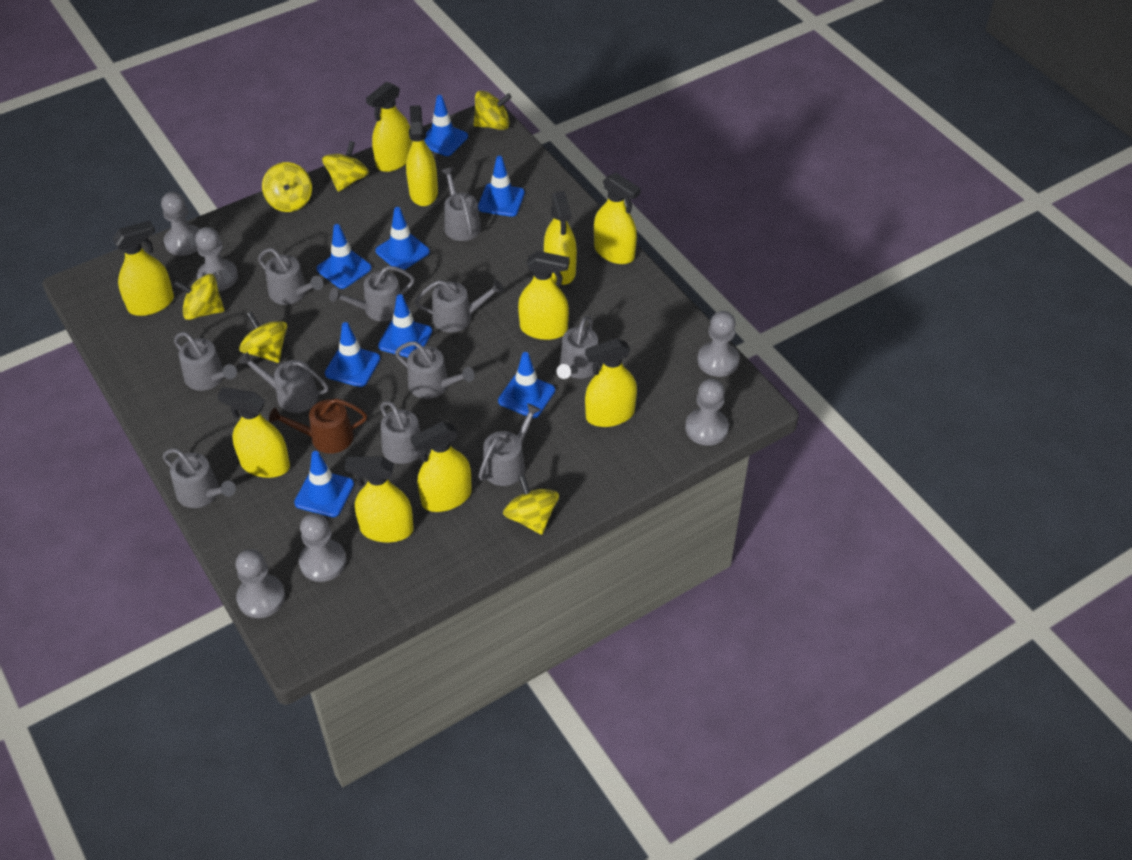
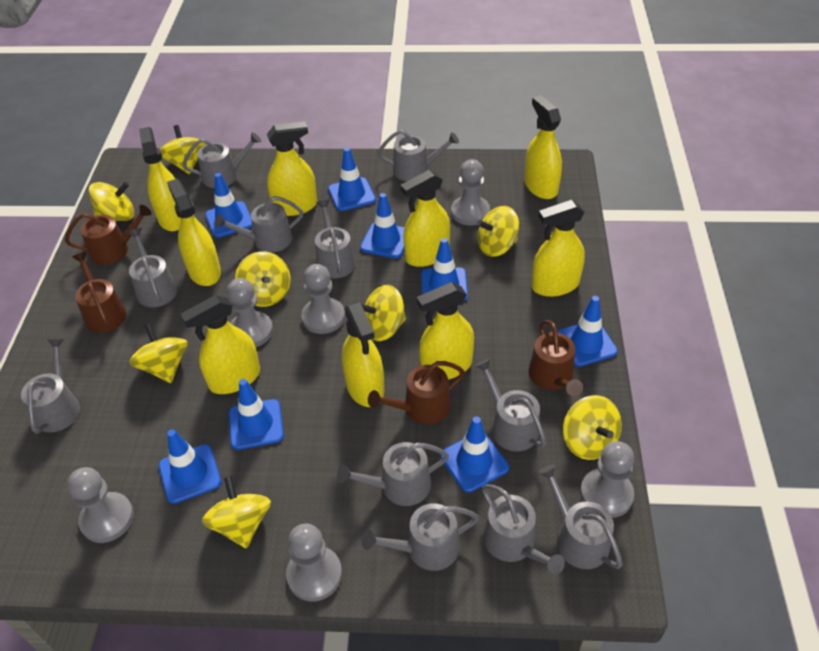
brown watering can: [269,398,367,454] = 1 -> [65,205,152,265] [72,252,127,333] [368,361,465,424] [529,320,583,396] = 4
yellow spinning top: [174,274,224,320] [239,312,287,363] [262,162,312,212] [322,141,369,192] [474,91,512,130] [503,475,559,535] = 6 -> [89,182,134,221] [129,323,188,383] [160,125,206,174] [202,476,271,549] [235,251,290,307] [361,285,406,341] [477,206,519,257] [563,395,622,460] = 8
yellow spray bottle: [112,220,174,316] [217,387,290,478] [345,457,414,542] [366,82,412,172] [406,105,438,206] [410,422,472,512] [518,251,570,340] [544,191,577,285] [585,338,637,427] [594,173,641,264] = 10 -> [139,127,181,231] [167,179,221,286] [180,295,260,394] [267,121,317,216] [342,302,384,407] [400,170,450,267] [417,282,474,380] [524,95,562,199] [532,200,585,297] = 9

